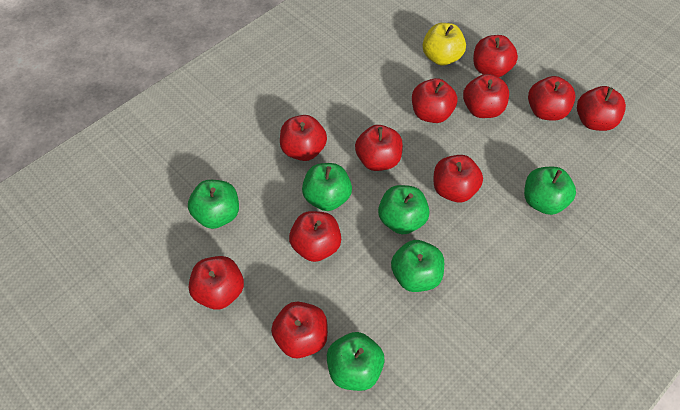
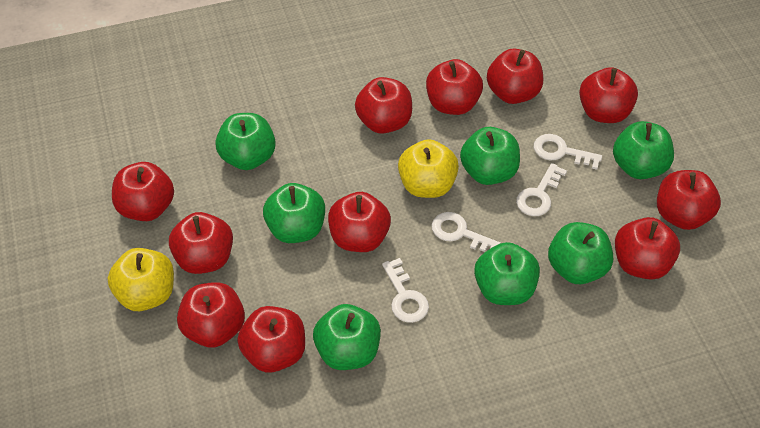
green apple: [188,180,239,229] [302,163,352,211] [327,332,385,391] [378,185,429,234] [391,240,444,292] [524,167,576,215] = 6 -> [215,113,276,170] [263,183,325,243] [313,304,381,370] [460,127,520,185] [474,242,540,305] [548,222,613,284] [613,121,674,179] = 7
white key: none = 0 -> [382,258,429,323] [432,212,501,252] [516,163,567,216] [534,134,602,170] = 4
yellow apple: [422,23,466,66] = 1 -> [108,248,174,311] [398,139,459,198] = 2

